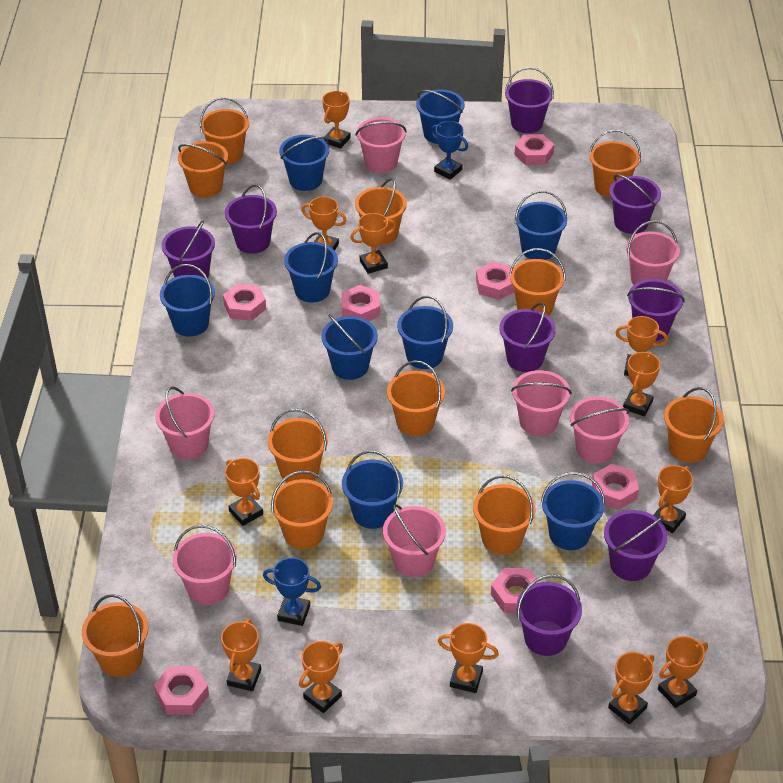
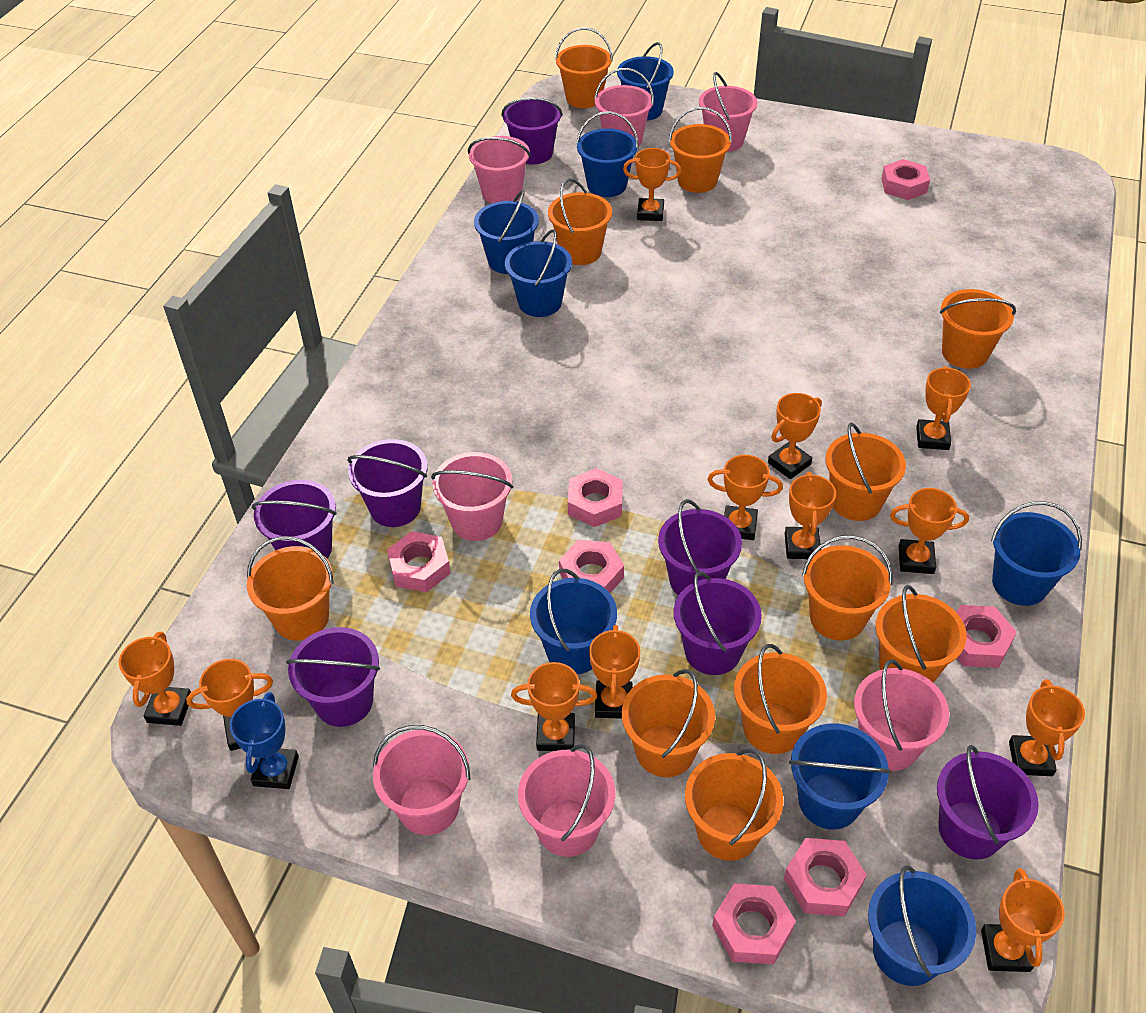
blue bucket: [160,264,215,337] [279,135,329,191] [284,232,338,302] [321,314,378,380] [342,450,403,529] [397,296,453,369] [416,90,465,144] [515,191,567,260] [541,472,605,550] = 9 -> [474,190,539,274] [505,229,572,317] [530,569,617,674] [576,111,639,197] [617,42,674,121] [789,723,891,829] [868,866,976,986] [991,501,1082,606] = 8
blue trophy: [263,557,321,626] [431,121,468,180] = 2 -> [230,692,299,789] = 1
purple bucket: [162,220,215,278] [225,184,277,254] [499,302,556,372] [505,67,554,133] [516,574,582,656] [604,510,668,581] [609,174,661,234] [627,279,685,341] = 8 -> [252,480,337,559] [286,627,380,727] [347,439,428,527] [501,97,563,165] [658,499,742,595] [674,571,762,675] [937,745,1039,860] = 7

